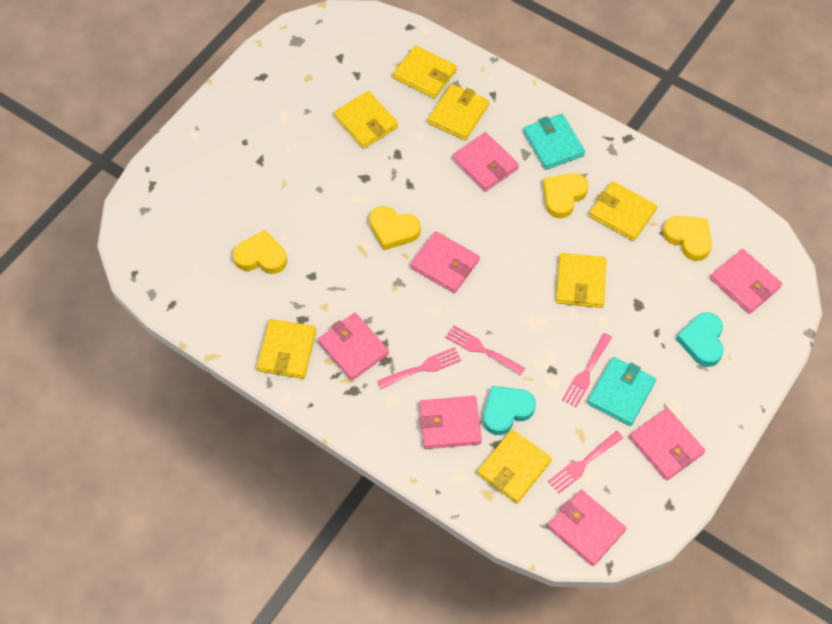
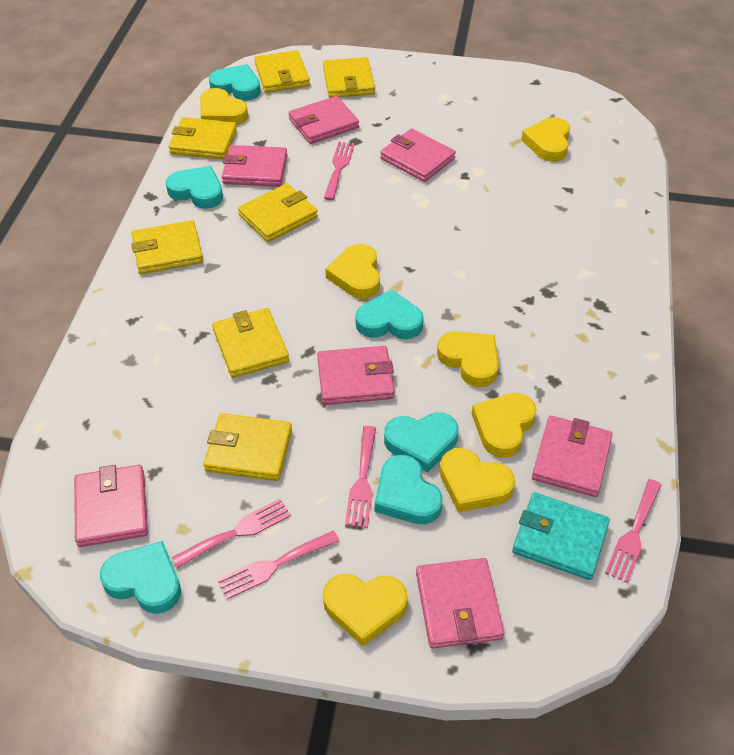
pink fork: [378,347,462,389] [445,325,525,376] [548,431,623,494] [562,333,612,407] = 4 -> [172,499,291,568] [217,530,340,599] [324,142,355,200] [345,426,376,528] [605,479,662,583] = 5
turquoise heart: [483,386,536,435] [676,312,724,367] = 2 -> [100,541,181,614] [166,166,223,209] [209,64,261,101] [355,289,424,339] [375,455,443,524] [384,412,458,472] = 6
turquoise wallet: [523,114,585,170] [587,357,656,426] = 2 -> [512,492,610,580] = 1
yellow heart: [233,230,287,274] [369,206,421,250] [543,173,588,218] [663,216,712,261] = 4 -> [200,88,248,125] [323,574,408,646] [325,244,380,299] [437,331,499,387] [440,448,515,512] [471,393,537,458] [521,117,570,162] = 7

